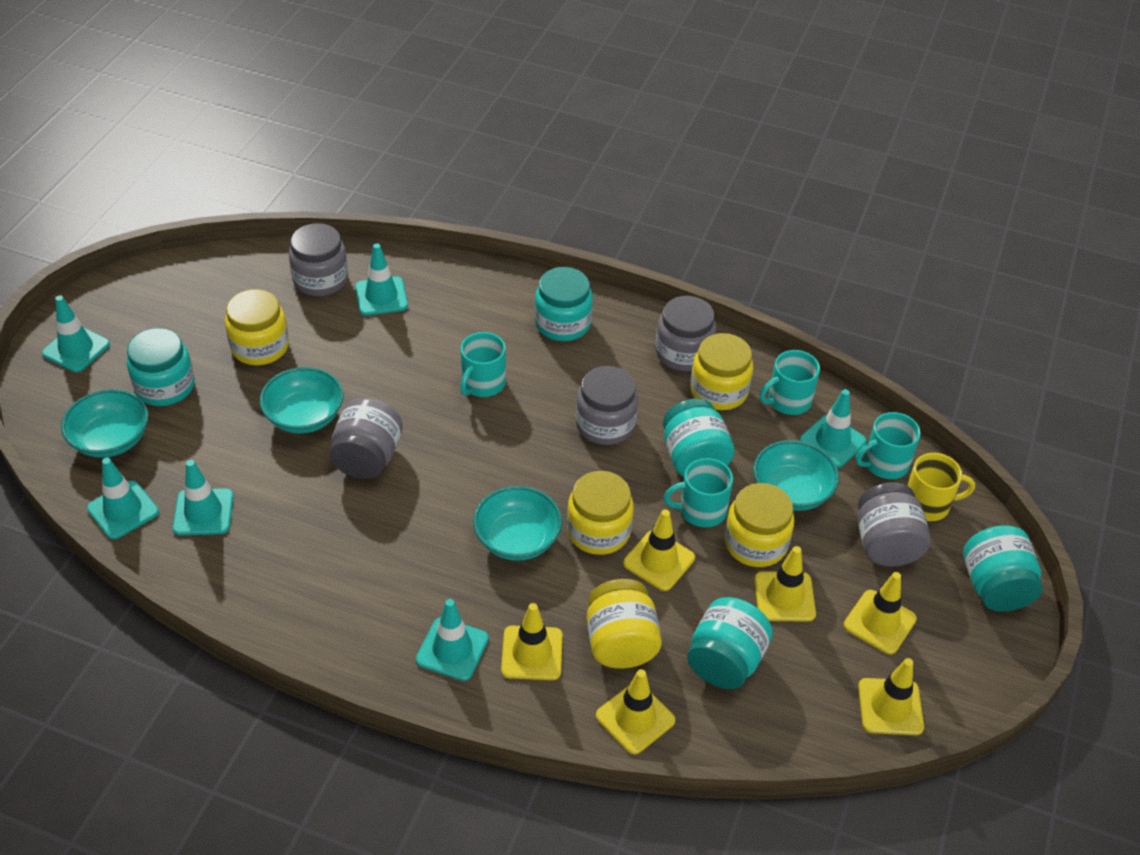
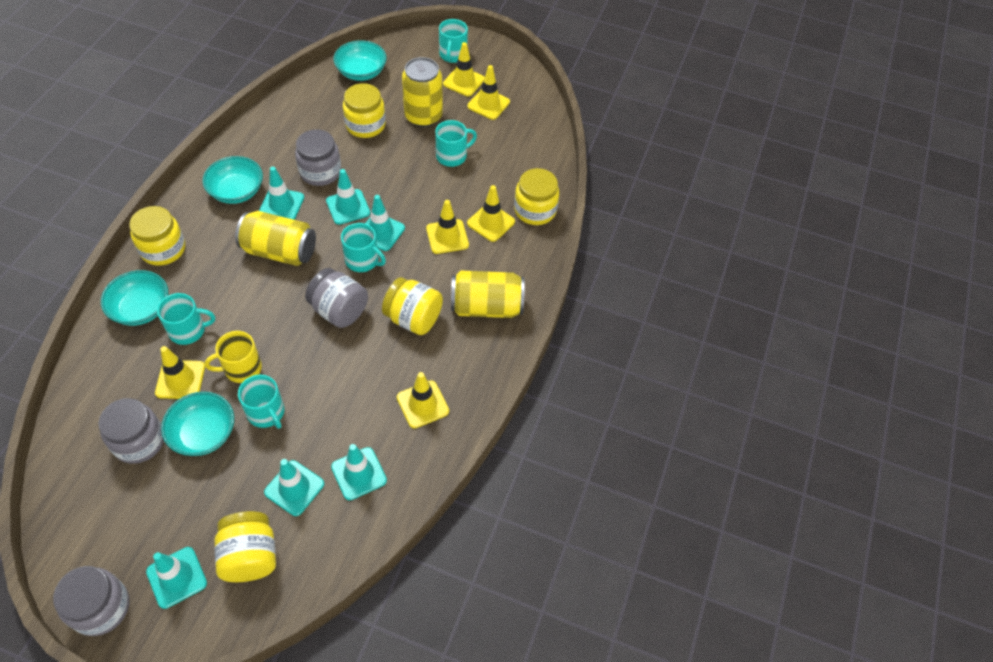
grey jar: [289,223,348,296] [329,398,403,479] [576,366,638,445] [655,296,716,371] [857,482,931,567] = 5 -> [53,566,129,636] [98,398,164,464] [295,129,341,186] [305,268,368,328] = 4
turquoise jar: [127,328,195,406] [534,267,593,341] [663,399,735,477] [687,597,773,689] [963,525,1043,612] = 5 -> none = 0
turquoise mug: [460,332,506,397] [664,458,733,527] [760,350,820,415] [856,412,921,479] = 4 -> [157,293,215,345] [238,374,285,429] [341,223,386,272] [435,120,477,167] [439,19,468,63] = 5
yellow can: none = 0 -> [235,211,316,266] [402,57,443,127] [451,270,525,318] = 3

